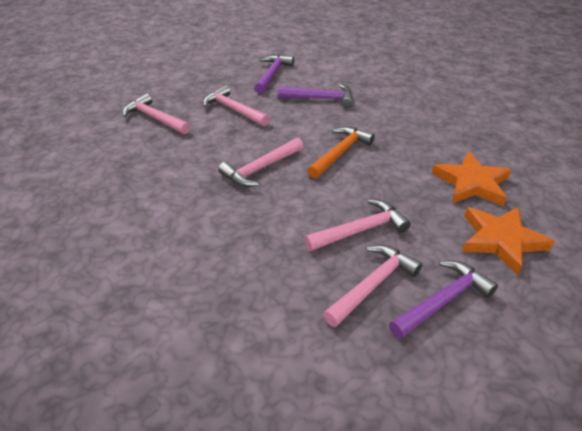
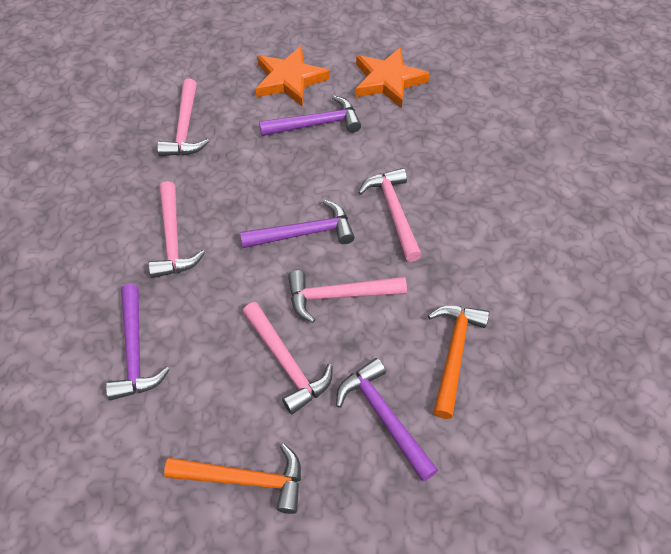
orange hammer: [307,126,375,179] = 1 -> [164,444,301,514] [428,305,489,419] = 2
purple hammer: [255,55,294,94] [278,84,353,108] [389,260,498,339] = 3 -> [106,284,170,400] [240,200,355,248] [259,95,361,136] [336,358,438,482] = 4

